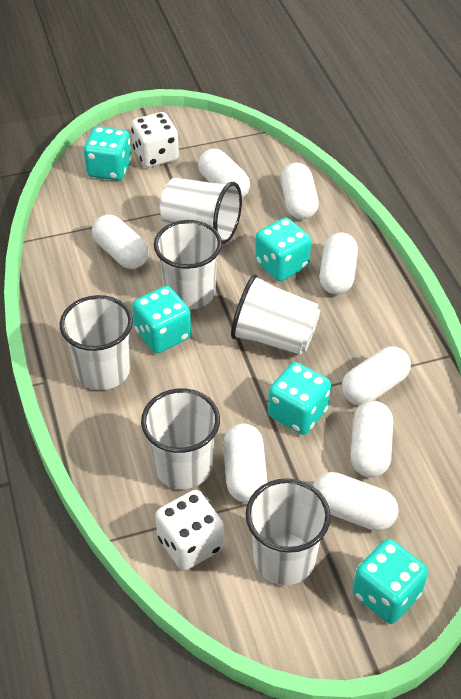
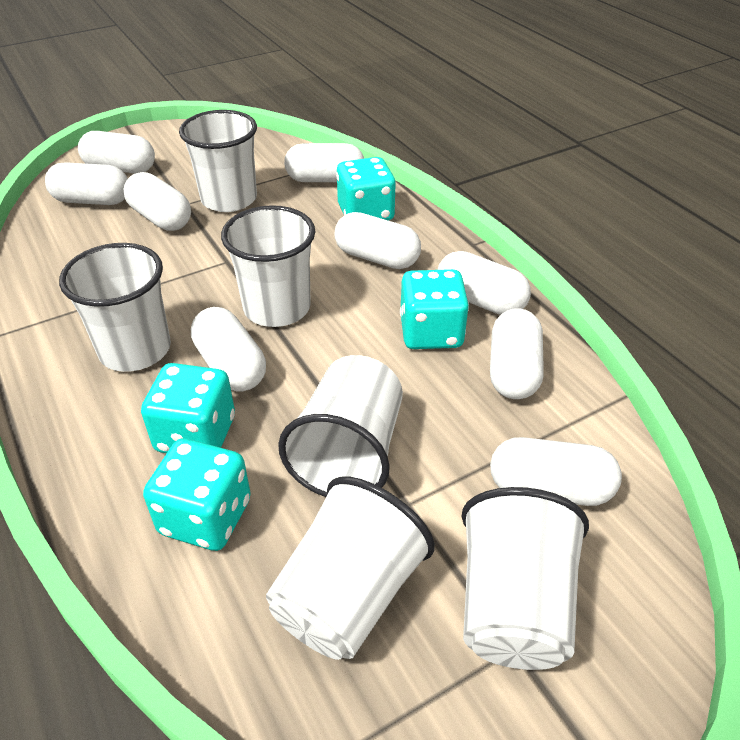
turquoise dice: [84,126,132,181] [132,286,191,353] [255,217,311,281] [268,362,331,435] [352,539,428,624] = 5 -> [141,363,235,453] [143,438,251,551] [336,157,396,221] [400,269,469,349] = 4
white capsule: [92,214,149,269] [198,149,250,198] [223,423,267,503] [281,163,319,219] [313,472,399,531] [320,233,358,294] [342,346,411,405] [351,401,393,478] = 8 -> [45,162,128,205] [78,131,155,174] [123,172,191,231] [191,307,266,392] [284,143,364,182] [334,212,421,269] [438,251,531,315] [490,308,544,399] [490,437,622,506] = 9
white dice: [131,112,179,168] [155,490,224,571] = 2 -> none = 0

